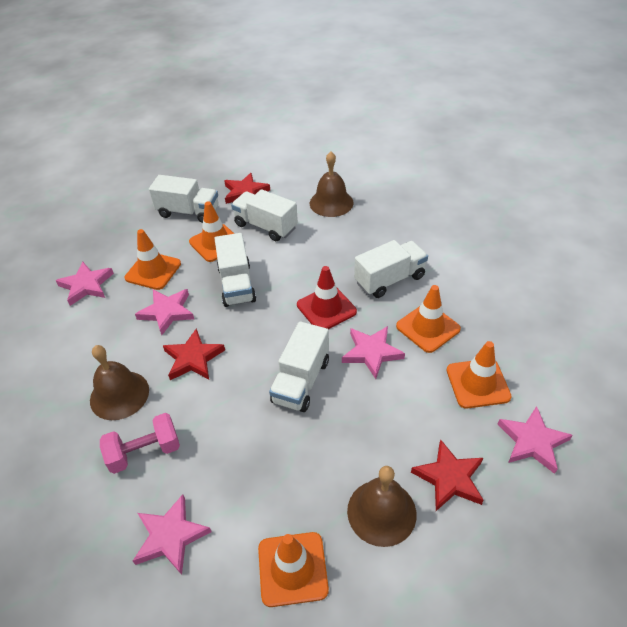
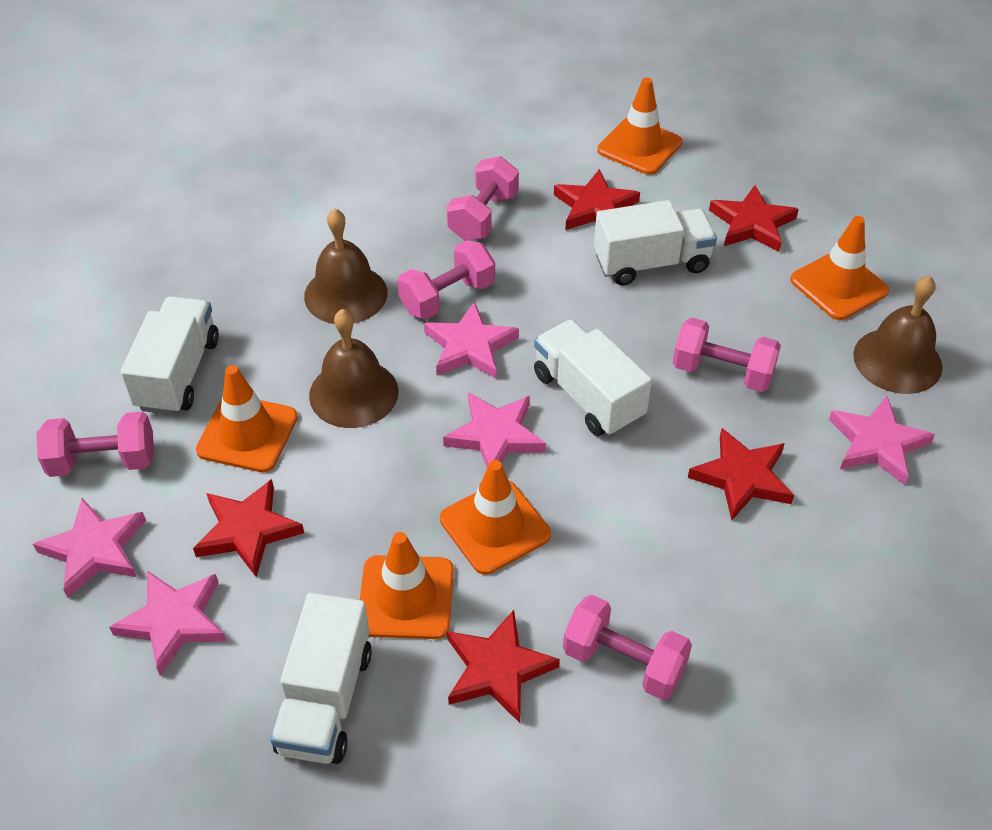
pink dumbbell: [100,413,180,474] = 1 -> [37,412,154,477] [397,240,495,320] [447,156,519,241] [563,595,692,700] [673,318,781,392] = 5
red star: [163,328,225,380] [224,173,270,204] [411,439,484,511] = 3 -> [193,479,304,577] [447,610,560,723] [554,169,640,230] [688,428,794,521] [709,185,799,252] = 5
red traffic cone: [297,266,357,329] = 1 -> none = 0
white truck: [149,175,218,223] [215,233,256,307] [231,189,298,241] [269,321,329,412] [354,240,428,298] = 5 -> [120,297,219,415] [270,593,372,764] [534,319,652,436] [594,200,717,285] = 4

